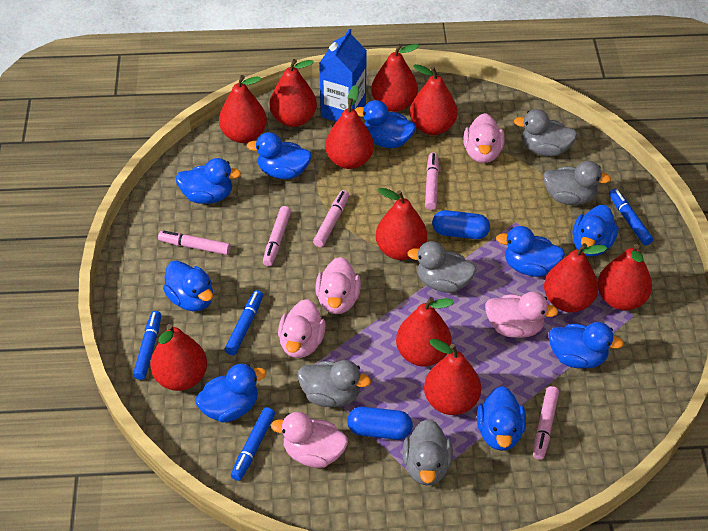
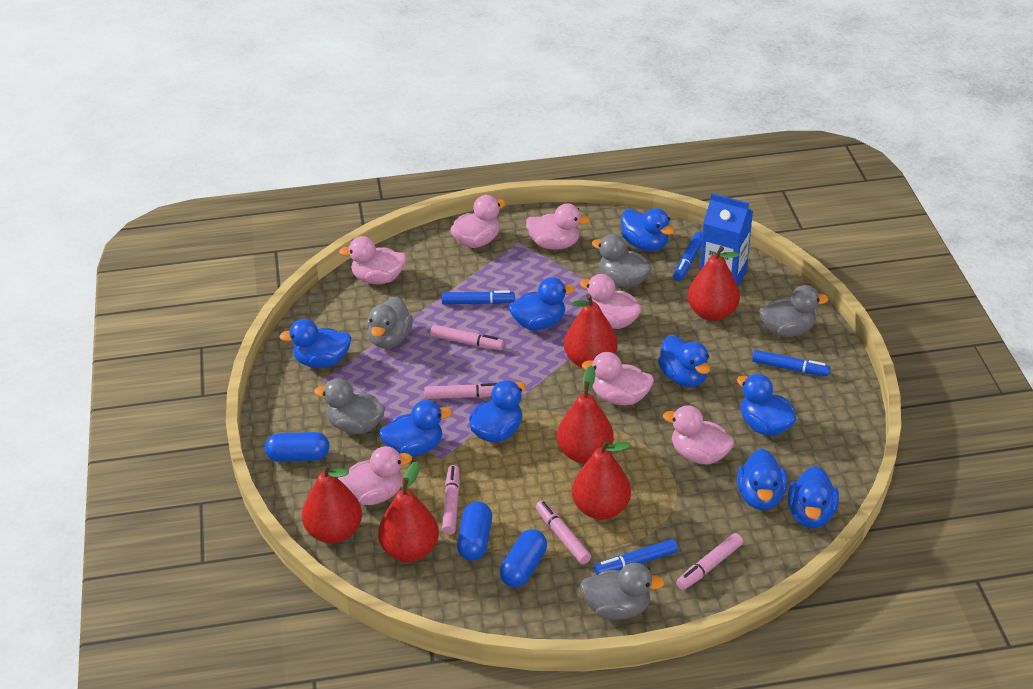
blue capsule: [347,407,413,440] [432,210,490,239] = 2 -> [265,432,329,462] [457,502,492,561] [500,529,547,587] = 3
pink duck: [271,412,348,468] [278,299,326,358] [316,257,361,314] [463,113,505,163] [485,291,558,338] = 5 -> [338,446,412,505] [339,236,407,284] [450,195,506,248] [525,203,590,249] [580,274,642,329] [582,352,654,405] [663,405,734,464] = 7
red pear: [150,324,207,391] [219,75,267,143] [270,59,317,127] [325,85,374,169] [371,44,419,112] [376,188,427,260] [396,297,454,366] [410,64,457,135] [424,339,481,415] [544,243,607,312] [598,244,652,310] = 11 -> [302,464,362,543] [378,461,439,562] [557,366,614,464] [564,294,618,368] [572,439,631,520] [688,246,740,321] = 6

